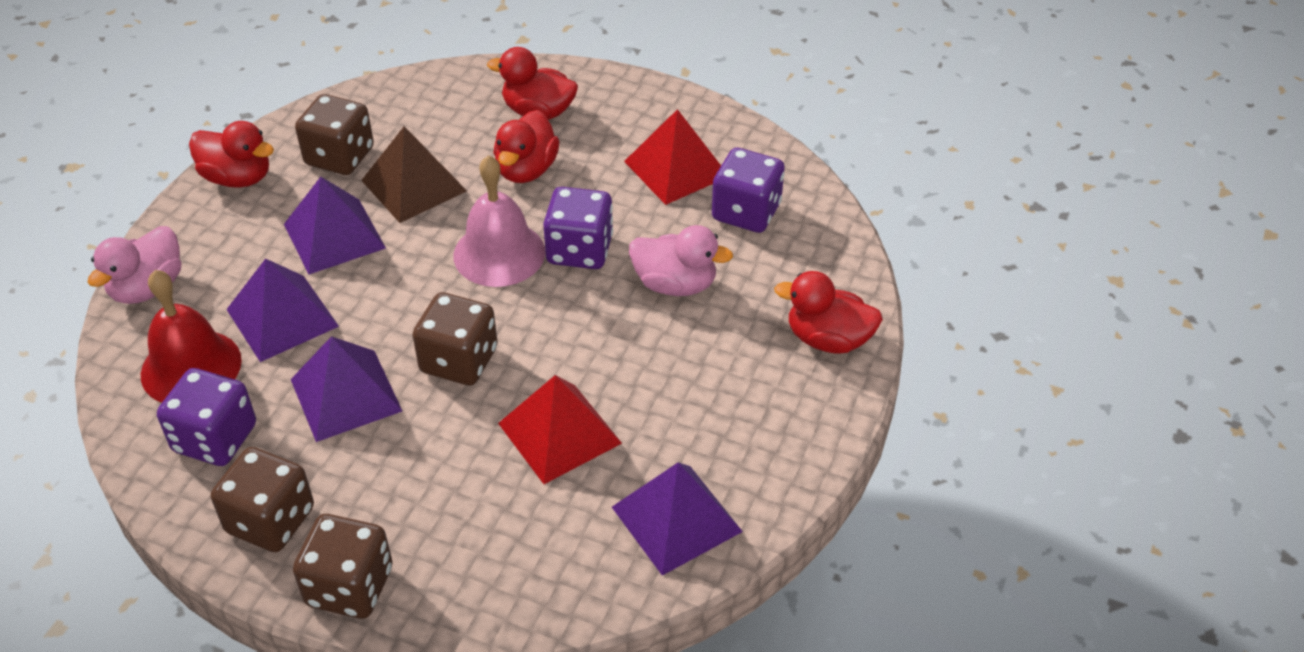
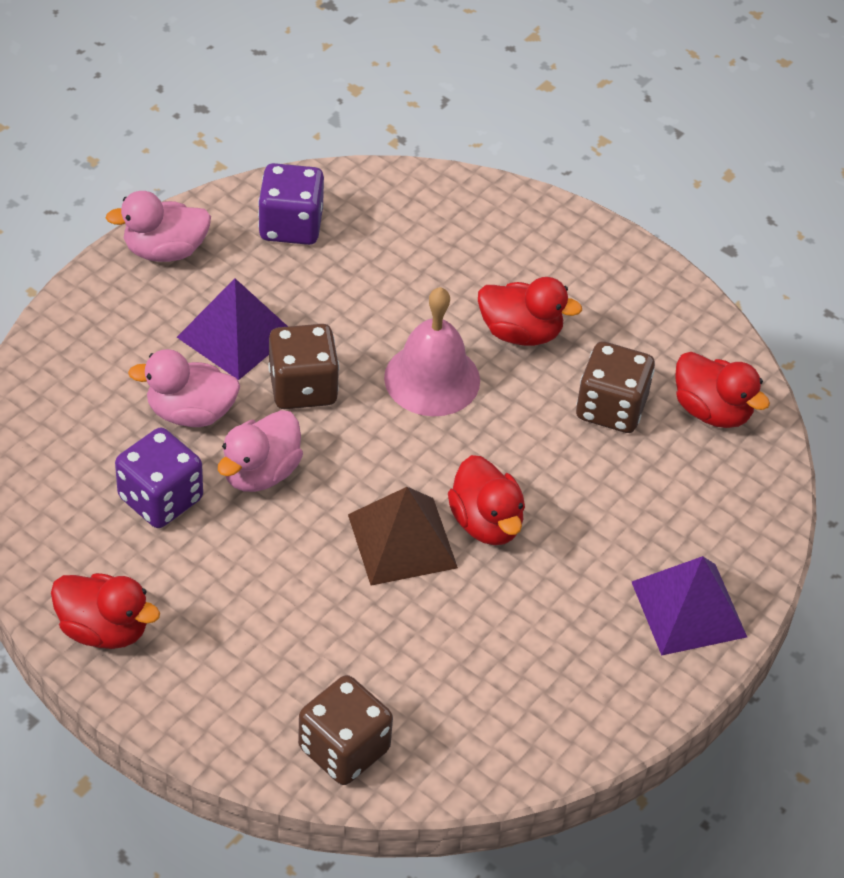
brown dice: [211,447,314,552] [293,514,393,619] [295,94,374,175] [412,292,498,385] = 4 -> [268,324,339,409] [298,675,393,785] [576,341,655,433] = 3
pink duck: [87,226,181,304] [629,225,733,296] = 2 -> [106,191,211,262] [128,349,240,427] [218,410,303,492] = 3
purple dice: [157,368,256,466] [543,187,613,269] [712,148,785,233] = 3 -> [115,428,203,528] [258,163,324,245] = 2
purple pyramid: [226,258,339,362] [284,177,386,275] [291,336,402,442] [612,462,743,576] = 4 -> [177,278,288,380] [632,556,747,656] = 2
red bell: [141,270,242,403] = 1 -> none = 0
red pyramid: [498,375,622,484] [624,109,721,205] = 2 -> none = 0

